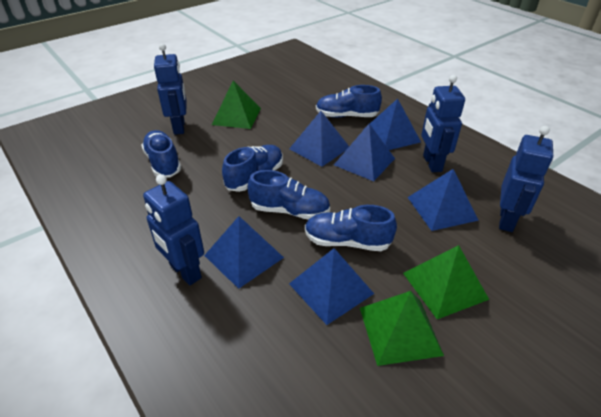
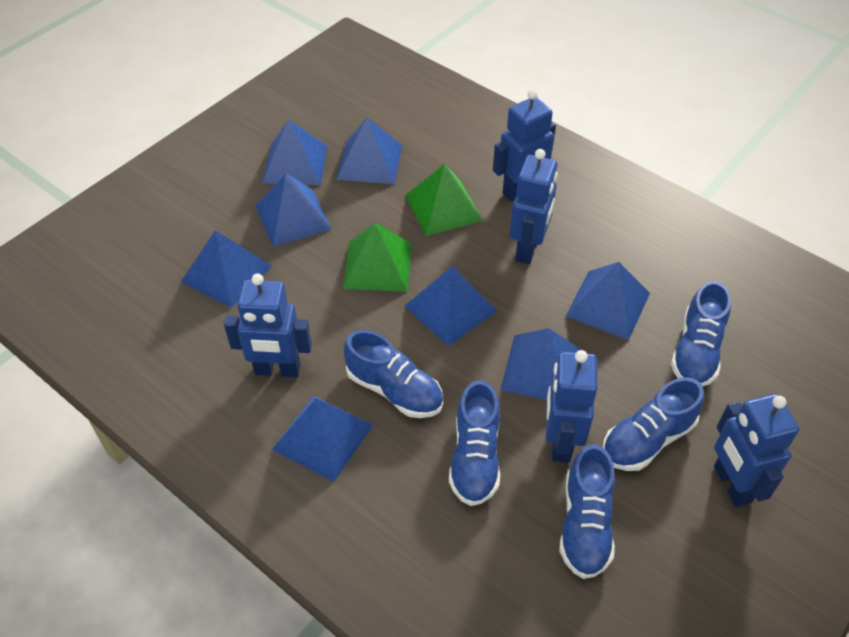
blue pyramid: [204,216,284,289] [289,111,349,167] [289,248,374,325] [334,124,395,181] [364,99,421,150] [407,169,479,231] = 6 -> [181,230,271,308] [256,173,332,247] [262,119,327,185] [272,395,373,482] [336,118,402,184] [405,266,497,346] [500,328,581,400] [566,262,650,340] = 8
blue robot: [143,174,204,285] [154,43,186,135] [421,75,465,172] [499,126,553,232] = 4 -> [224,273,312,377] [493,89,556,201] [509,149,558,264] [546,350,598,463] [714,394,799,507] = 5
green pyramid: [212,81,261,129] [360,291,444,366] [403,245,489,319] = 3 -> [343,222,411,292] [405,164,483,236] = 2

